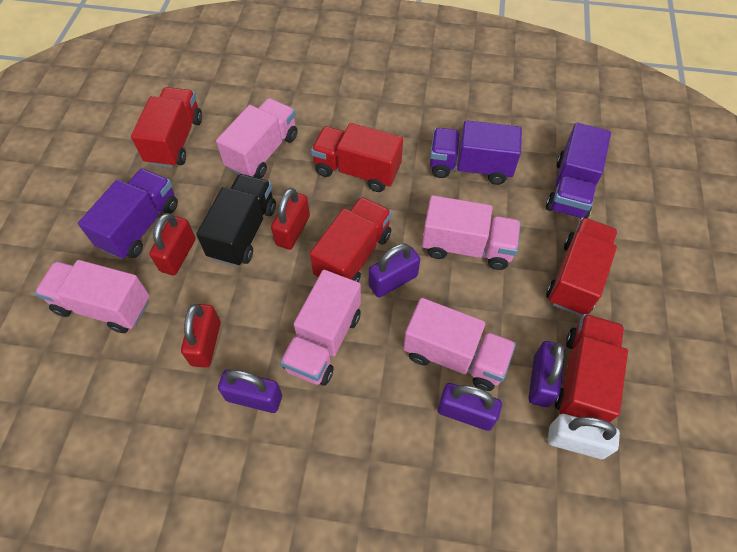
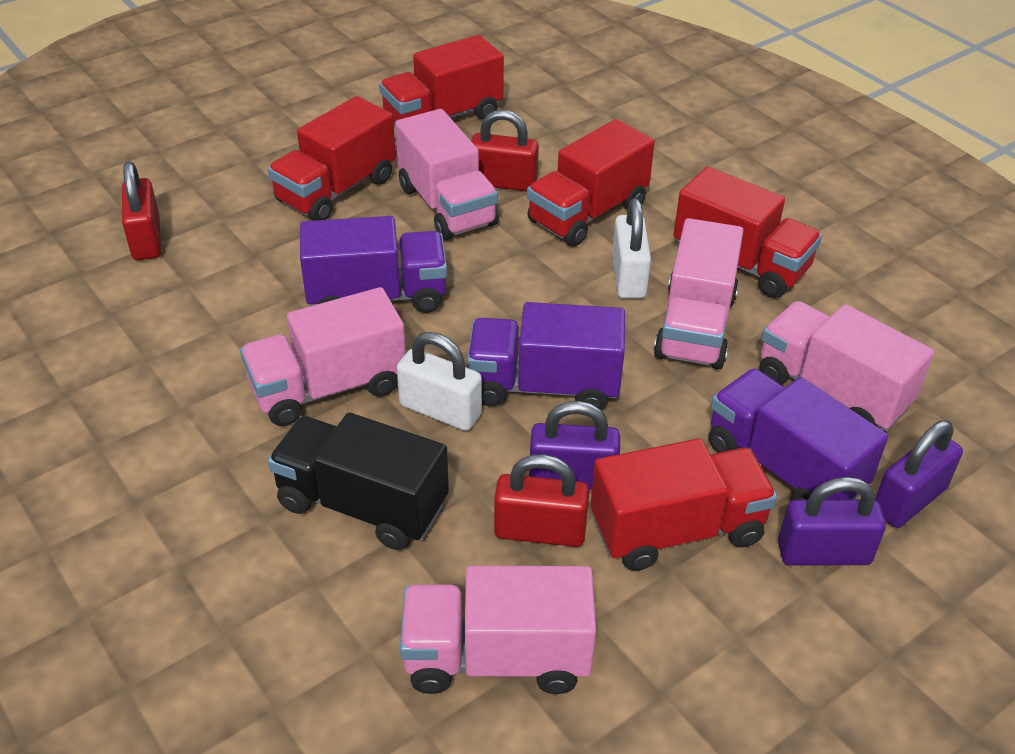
purple padlock: [218,370,282,413] [369,243,420,297] [438,383,502,431] [529,341,565,407] = 4 -> [529,401,620,490] [778,477,886,566] [875,421,963,528] = 3
white padlock: [548,414,620,459] = 1 -> [397,332,482,431] [612,198,651,299] = 2

